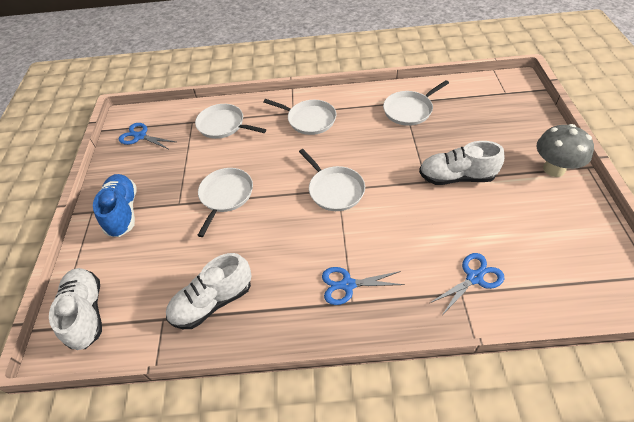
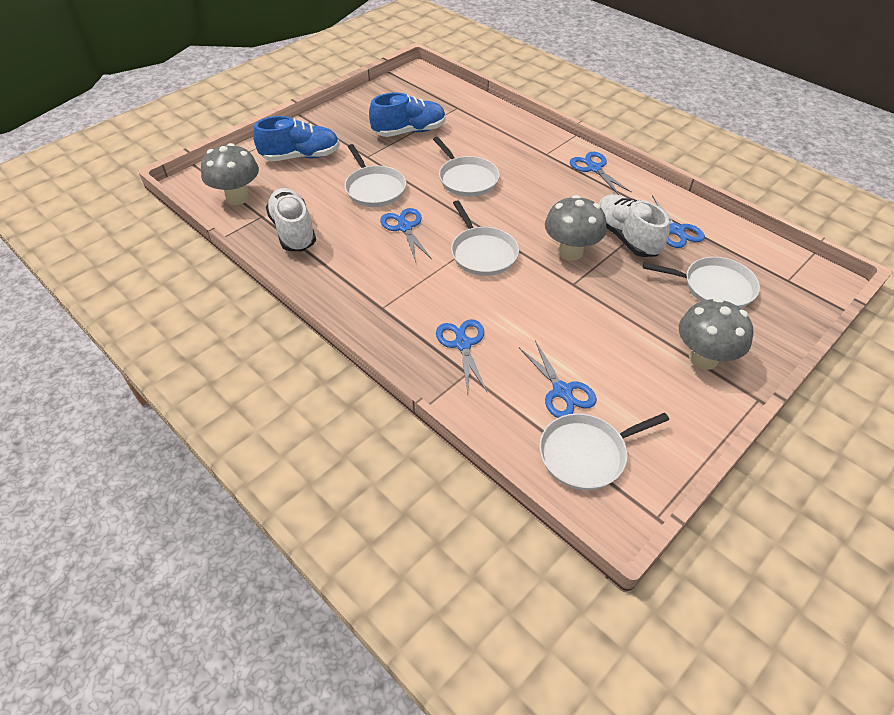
blue scissors: [119,123,176,150] [322,267,405,305] [430,253,504,315] = 3 -> [380,208,432,262] [436,319,487,393] [519,341,597,418] [570,152,632,195] [652,195,705,248] = 5
blue shoe: [93,174,137,237] = 1 -> [253,116,340,161] [369,92,446,137] = 2
grey mushroom: [537,124,594,177] = 1 -> [201,143,259,205] [545,195,607,261] [679,298,753,370] = 3
white shoe: [49,268,102,350] [166,253,251,329] [419,141,504,185] = 3 -> [266,188,316,251] [599,194,670,257] = 2

